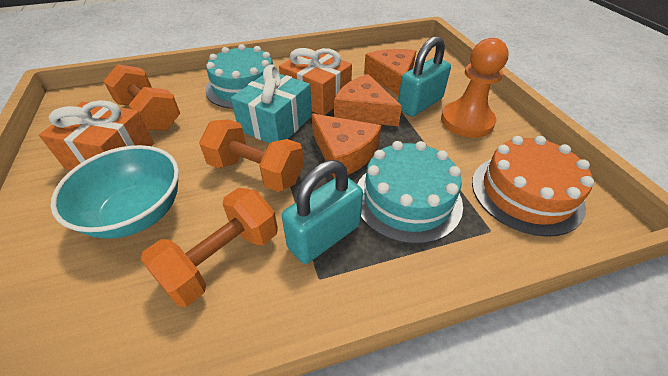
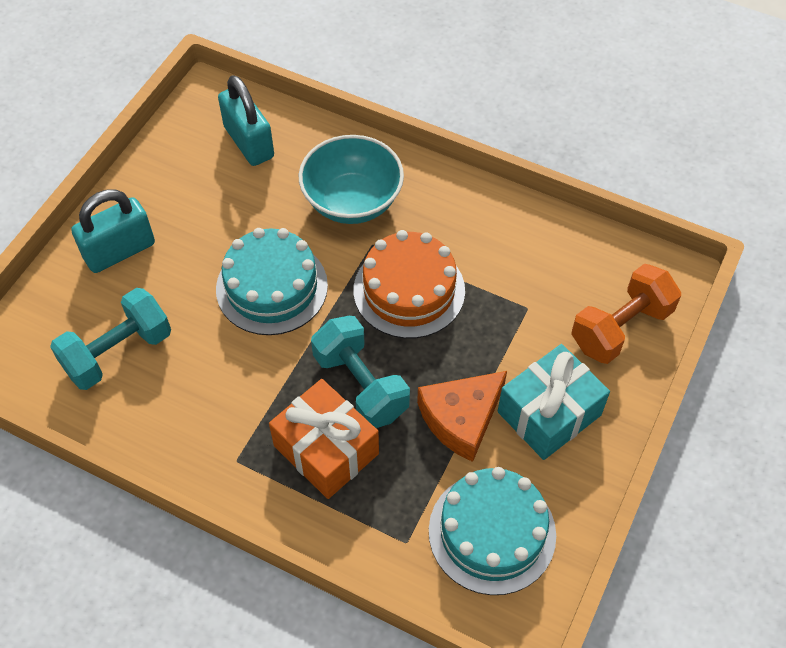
orange cheese: [312,114,381,178] [334,74,402,126] [364,49,416,96] = 3 -> [417,371,507,462] = 1
orange dumbbell: [104,64,180,131] [140,188,278,307] [199,119,304,192] = 3 -> [571,264,681,364] = 1
orange gift: [39,100,154,170] [279,48,352,115] = 2 -> [269,379,379,499] = 1
orange pawn: [441,38,509,138] = 1 -> none = 0
turquoise dumbbell: none = 0 -> [50,288,171,390] [311,316,410,428] = 2

